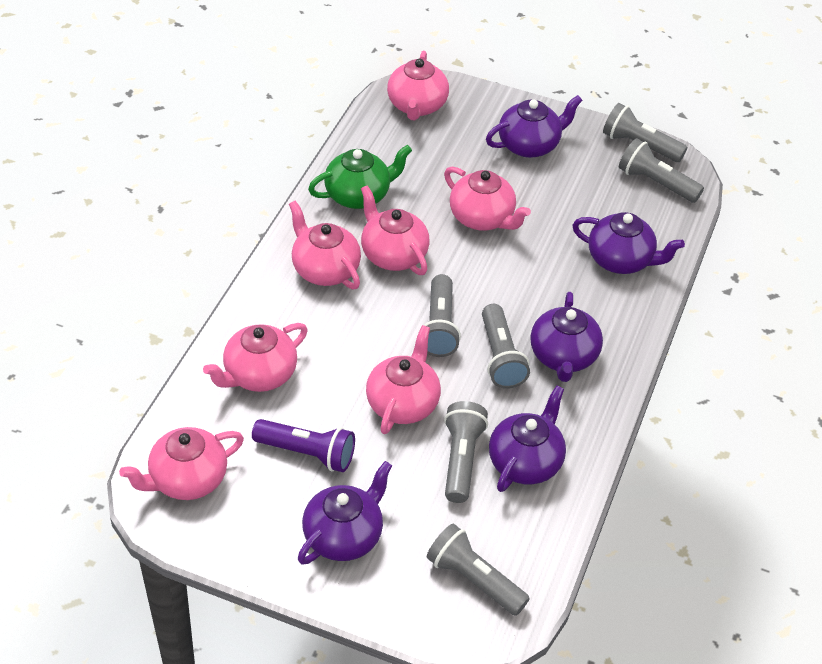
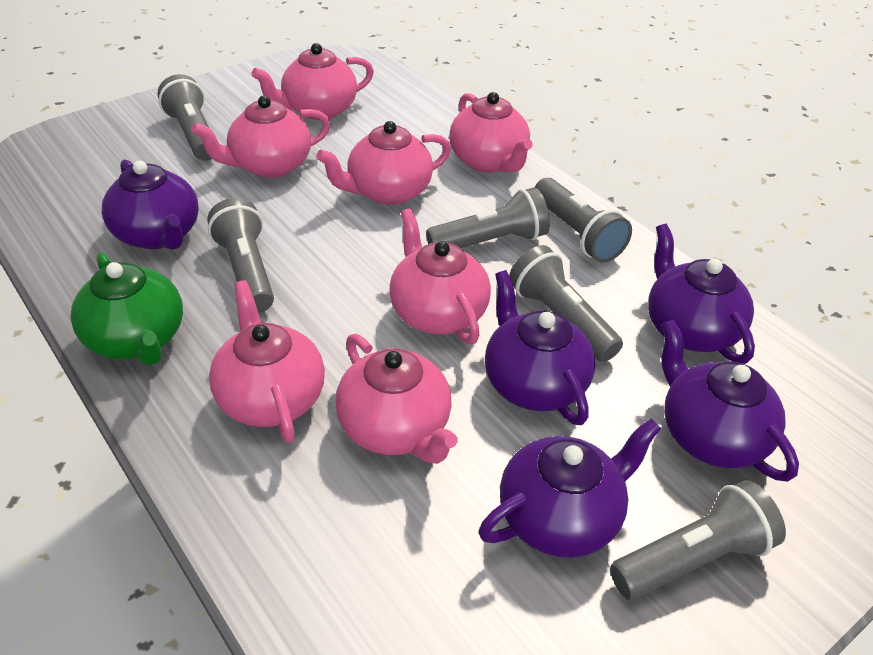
purple flashlight: [252,419,355,472] = 1 -> none = 0

